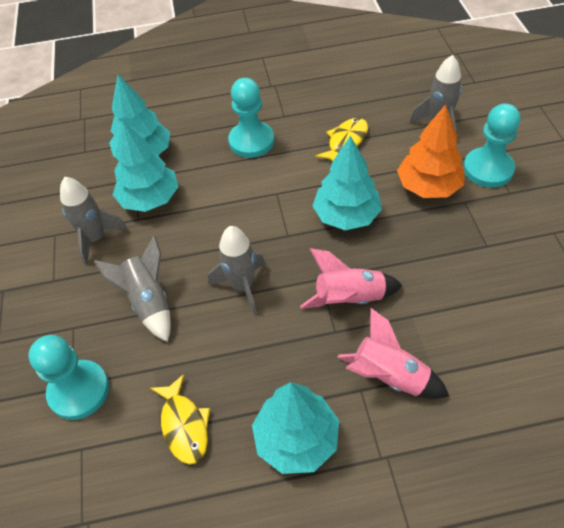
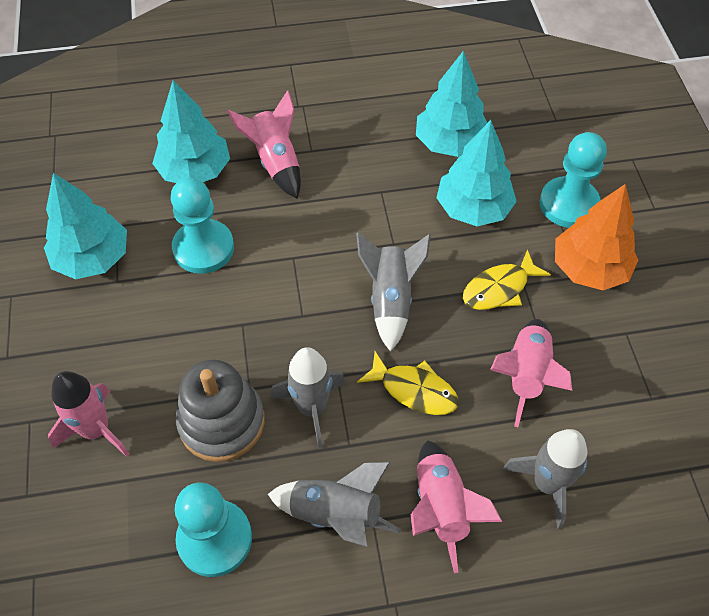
grey stacking toy: none = 0 -> [176,360,265,462] = 1
pink rocket: [300,248,403,308] [337,308,449,399] = 2 -> [48,371,129,457] [227,90,301,199] [411,440,502,573] [490,319,572,427] = 4

